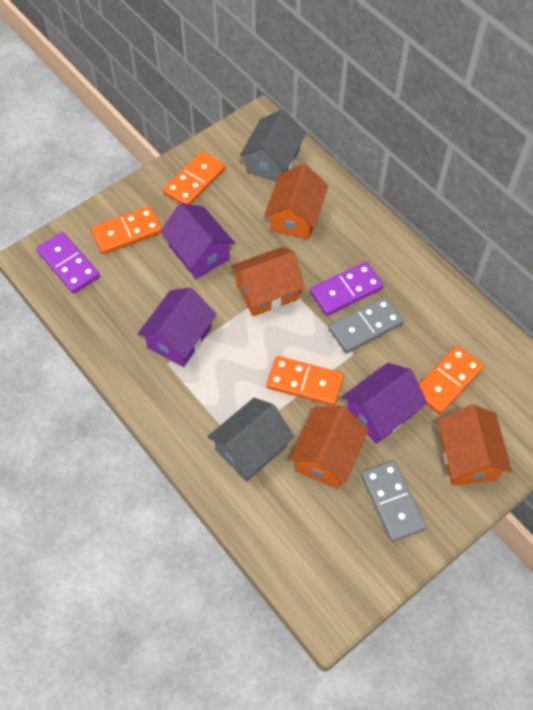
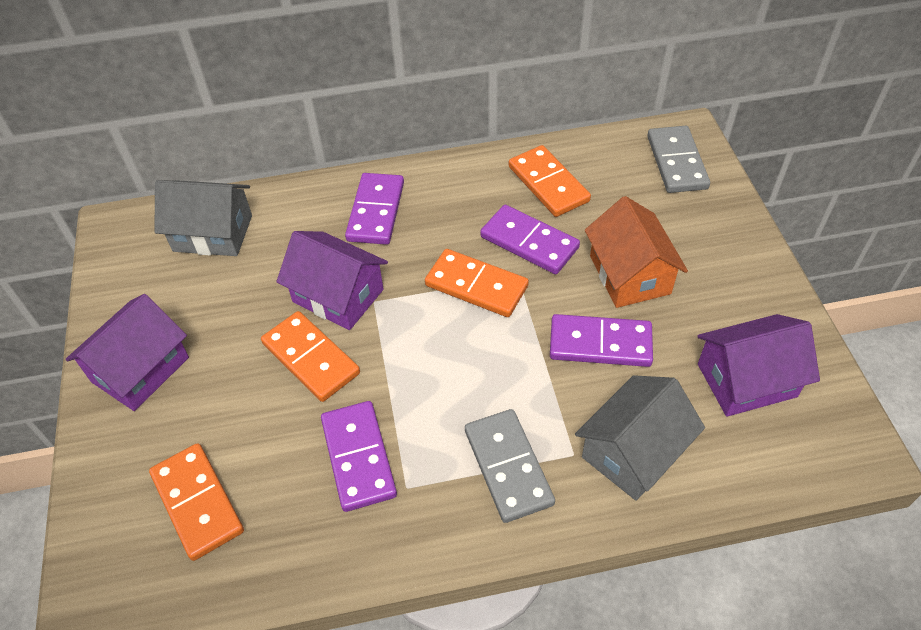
orange house: [231,247,305,316] [264,164,328,240] [289,406,369,489] [438,404,512,486] = 4 -> [585,196,688,308] = 1
purple domino: [36,232,100,294] [310,262,384,316] = 2 -> [321,401,397,512] [345,173,404,245] [480,205,580,274] [550,314,653,367] = 4

